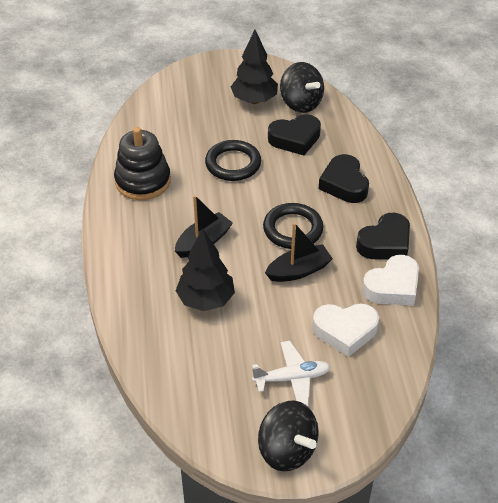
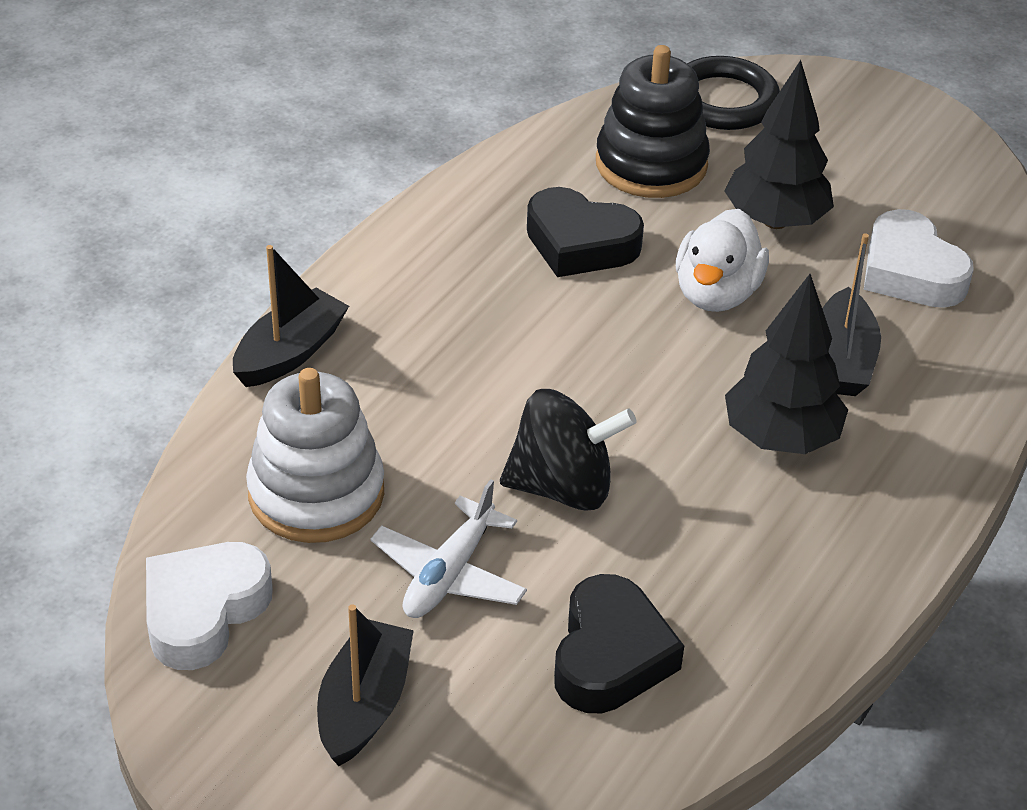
black boat: [175,195,233,258] [265,222,333,282] = 2 -> [233,245,349,387] [317,604,414,766] [822,233,881,396] = 3
black heart: [268,114,321,155] [319,154,369,203] [356,213,410,260] = 3 -> [527,187,644,277] [554,574,684,713] = 2
black ring: [205,140,261,181] [263,203,323,249] = 2 -> [687,56,780,130] = 1
black spinning top: [258,401,319,471] [280,62,324,113] = 2 -> [500,389,637,511] = 1
white duck: none = 0 -> [676,209,769,312] = 1
white stacking toy: none = 0 -> [246,368,384,543] = 1

